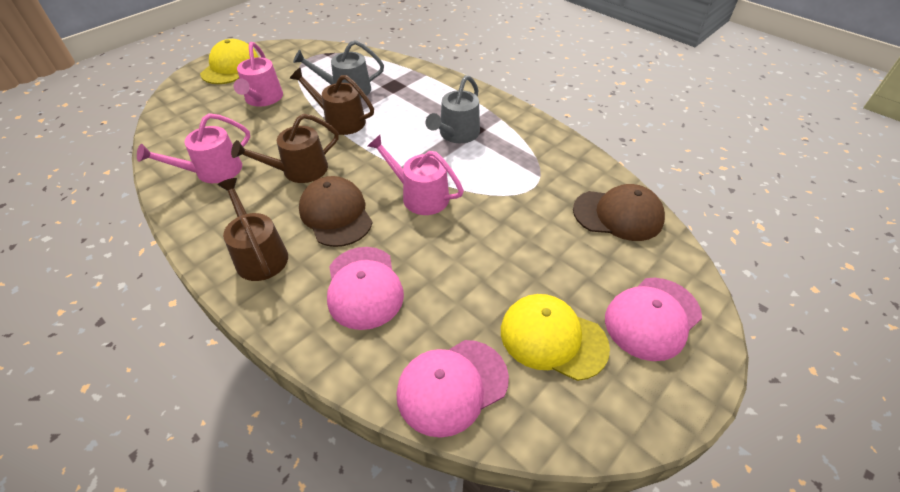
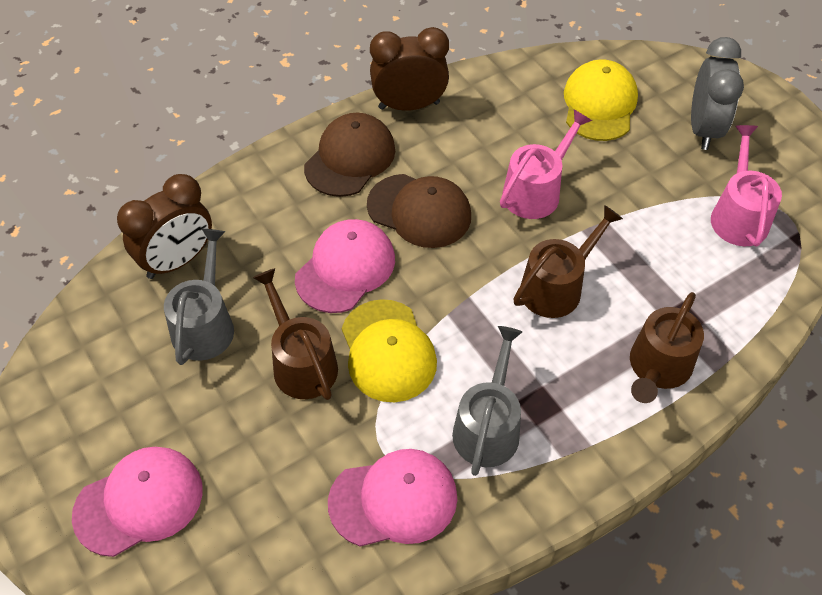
brown clock: none = 0 -> [117,174,212,279] [370,27,449,111] = 2
grey clock: none = 0 -> [691,37,744,150] = 1
pink watering can: [137,113,250,183] [234,42,283,107] [368,135,464,215] = 3 -> [500,110,592,219] [711,125,782,247] = 2

